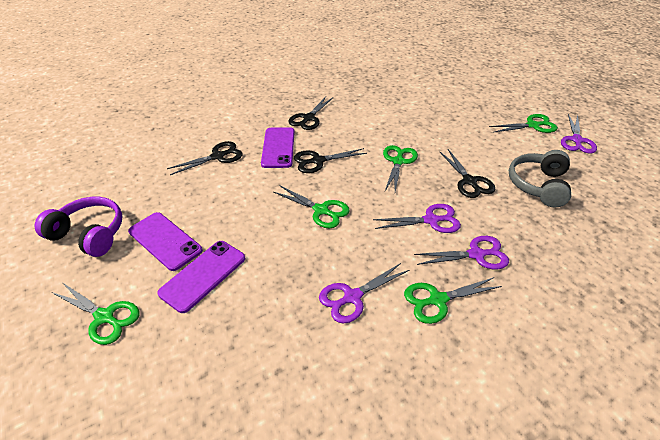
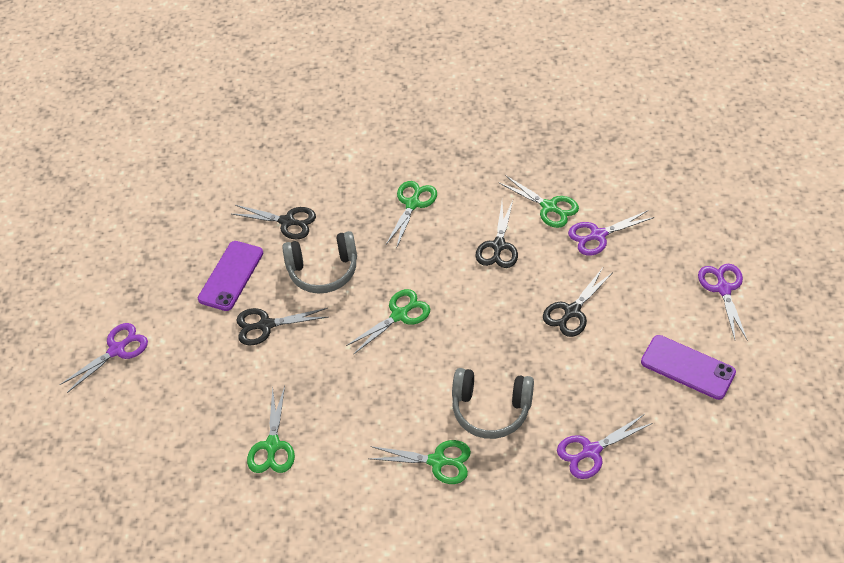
grey headphones: [509,150,571,207] = 1 -> [282,231,357,294] [452,368,534,439] = 2
purple headphones: [35,197,122,257] = 1 -> none = 0
purple phone: [128,212,203,271] [157,241,245,313] [261,127,295,168] = 3 -> [198,241,263,311] [641,335,736,400] = 2

